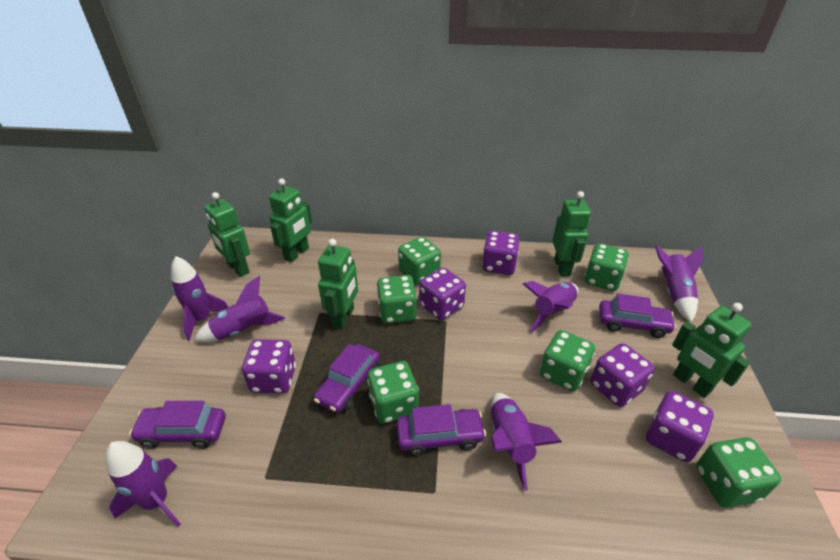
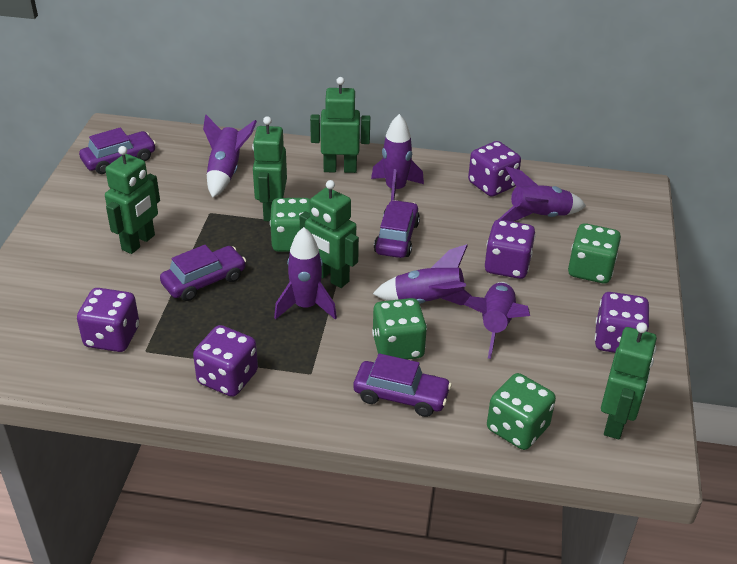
green dice: [367,361,419,424] [377,275,417,324] [398,237,441,285] [540,330,595,391] [585,243,629,291] [696,437,781,508] = 6 -> [270,198,310,252] [372,298,427,360] [487,373,556,450] [568,223,621,283] = 4

